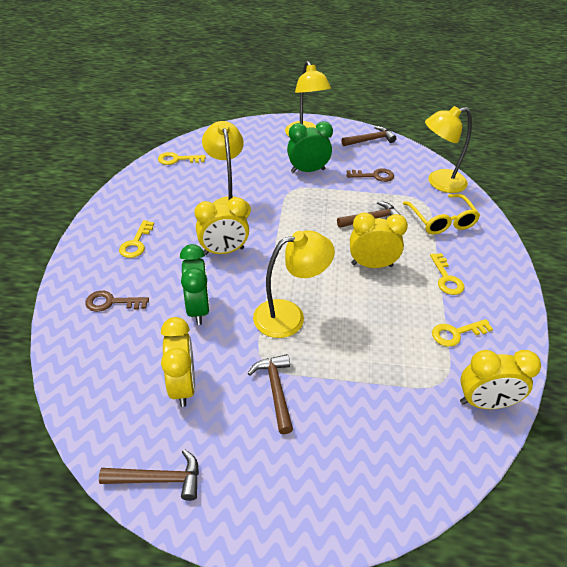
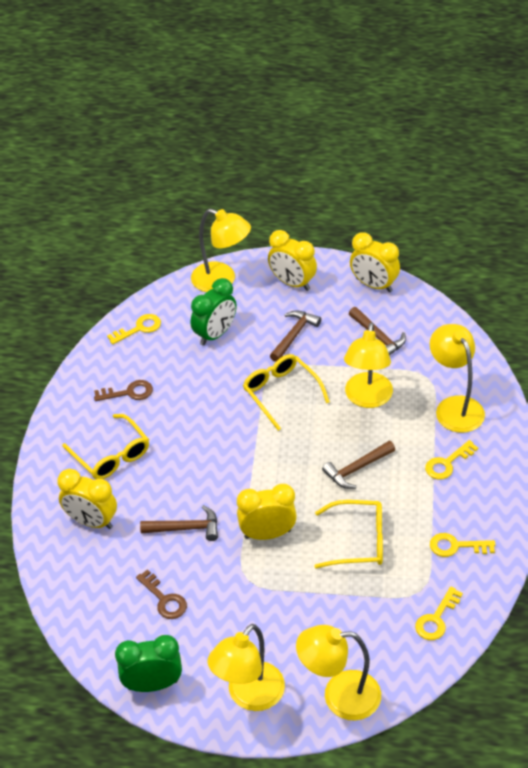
yellow glasses: [403,194,480,235] = 1 -> [62,414,149,479] [243,354,330,431] [314,500,383,568] = 3
yellow lamp: [202,121,251,218] [253,230,335,338] [285,61,331,137] [425,106,472,193] = 4 -> [191,209,251,292] [207,624,285,711] [296,625,381,721] [344,322,393,408] [430,324,485,433] = 5

